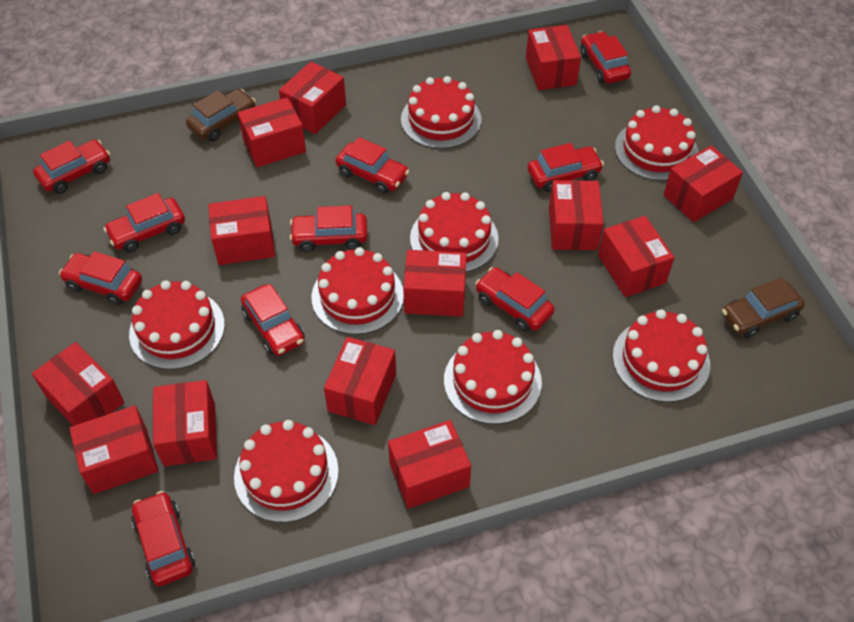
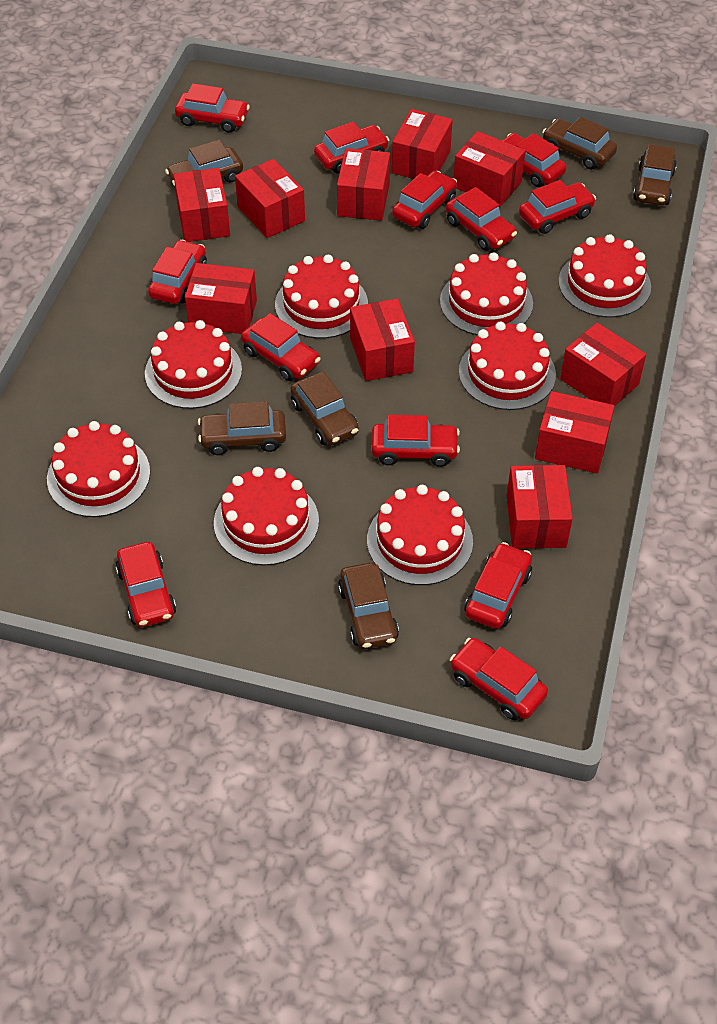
brown car: [186,89,256,142] [722,277,805,338] = 2 -> [165,140,243,187] [198,401,286,455] [290,372,359,445] [338,562,399,649] [542,117,617,169] [633,144,677,205] = 6
red box: [32,342,124,426] [69,405,159,494] [153,380,217,466] [208,196,275,265] [238,97,306,168] [279,61,346,134] [324,337,396,425] [388,420,471,509] [403,250,467,317] [526,25,581,90] [549,180,604,250] [598,216,674,297] [664,146,743,222] = 13 -> [174,168,230,242] [185,263,257,334] [235,159,305,238] [337,148,390,221] [350,298,415,381] [392,109,453,179] [454,131,526,207] [507,465,573,548] [535,391,615,474] [560,323,646,406] = 10
red car: [33,140,110,194] [59,251,142,305] [104,193,185,253] [131,491,195,587] [241,284,305,356] [290,205,367,252] [336,137,409,194] [475,267,555,332] [528,143,604,192] [580,31,631,83] = 10 -> [115,542,176,627] [148,240,207,304] [175,83,250,133] [241,313,320,381] [314,122,389,174] [371,415,460,467] [392,171,457,229] [446,187,517,251] [450,638,548,720] [465,542,532,629] [502,133,567,187] [519,180,596,234] = 12

